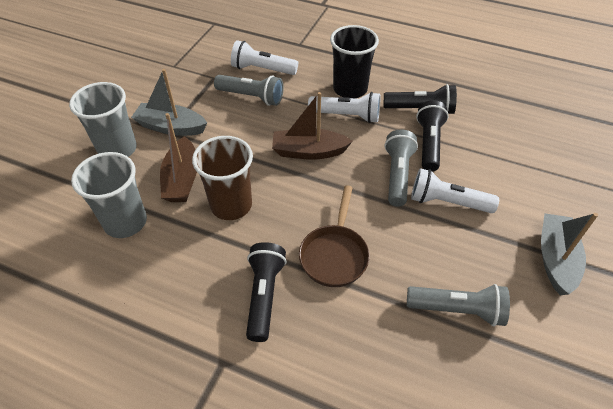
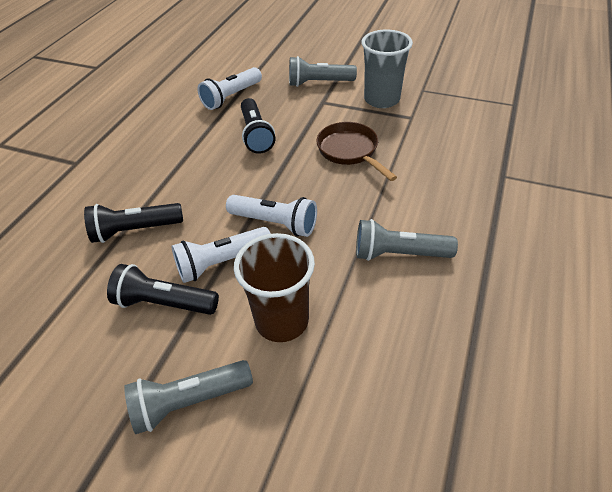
black cup: [330,25,379,98] = 1 -> none = 0
brown boat: [160,113,197,202] [272,92,353,160] = 2 -> none = 0
grey boat: [131,69,207,136] [541,213,598,295] = 2 -> none = 0
grey cup: [69,82,137,157] [71,152,147,238] = 2 -> [362,30,413,108] = 1

